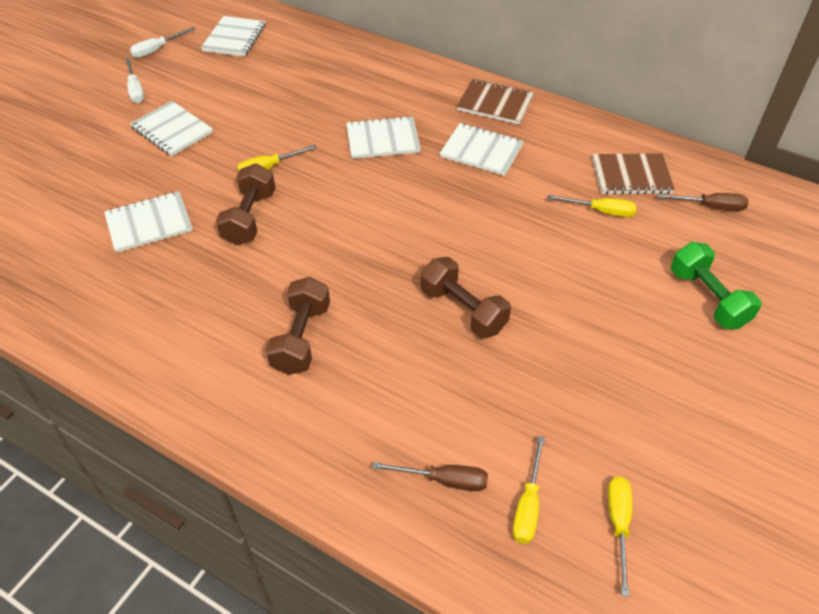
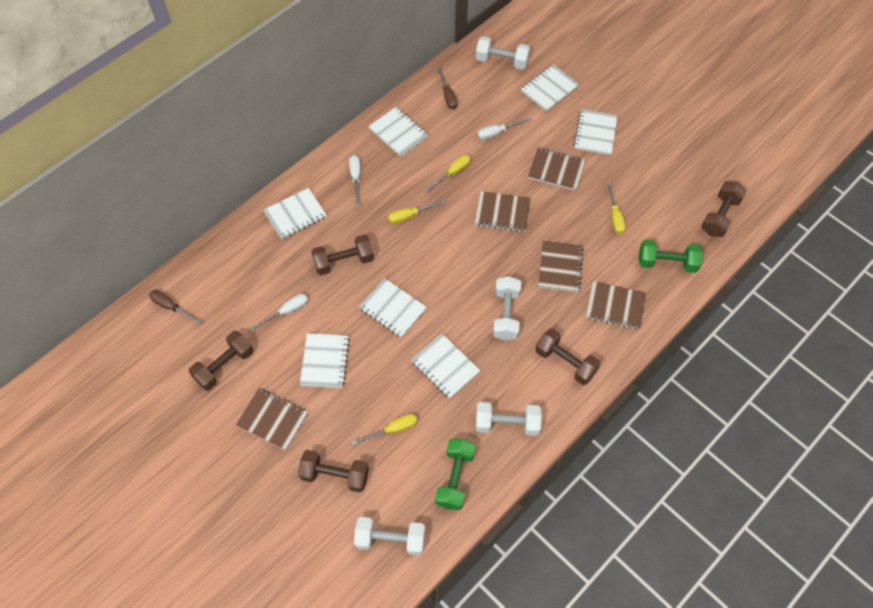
brown dumbbell: [216,163,275,245] [266,277,330,375] [421,257,511,338] = 3 -> [189,331,253,391] [298,450,369,492] [311,235,374,275] [535,328,600,385] [701,181,747,237] = 5
brown notebook: [456,79,534,124] [592,153,675,194] = 2 -> [236,388,308,450] [475,191,531,232] [528,147,586,191] [538,240,584,293] [586,281,646,330] = 5
green dumbbell: [671,242,762,329] = 1 -> [435,438,476,510] [639,239,703,273] = 2
white dumbbell: none = 0 -> [354,517,425,555] [476,36,530,70] [476,402,542,436] [493,276,521,341] = 4
white notebook: [104,191,193,253] [130,101,213,156] [201,16,265,57] [346,116,421,159] [440,123,524,176] = 5 -> [263,188,327,240] [300,333,350,388] [359,278,427,338] [368,107,428,157] [411,333,481,399] [521,64,580,111] [574,109,618,155] = 7
white screwdriver: [126,58,144,103] [130,27,196,58] = 2 -> [250,294,308,331] [349,155,360,206] [477,118,531,140] = 3

